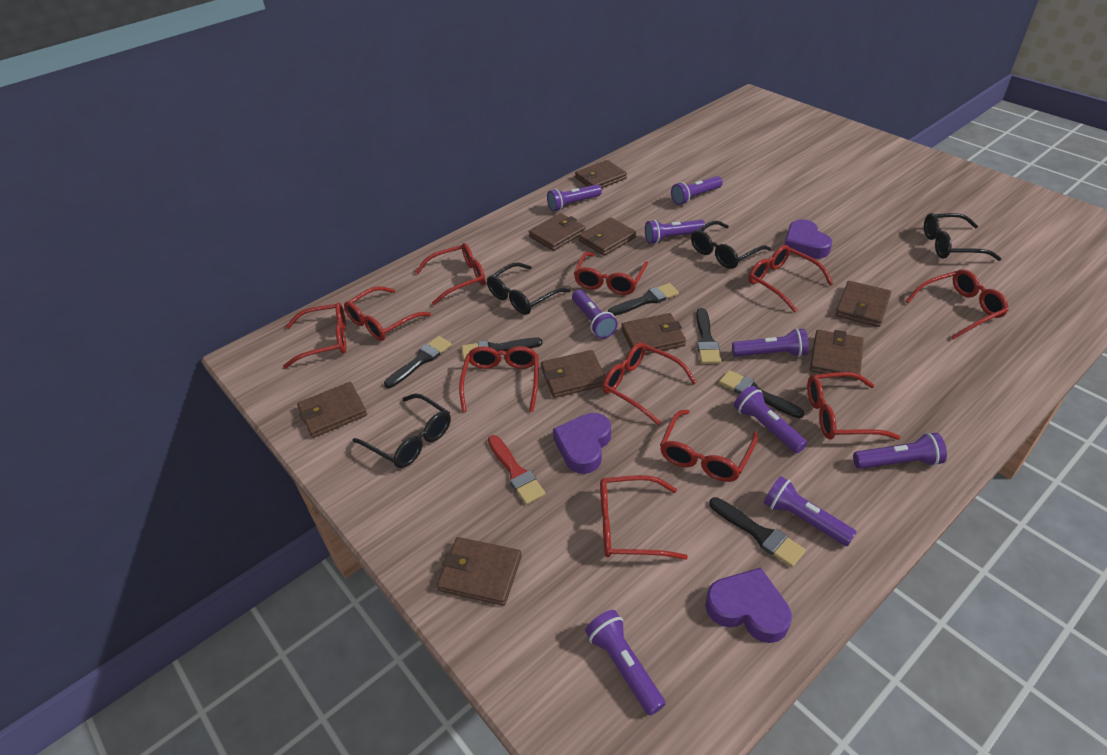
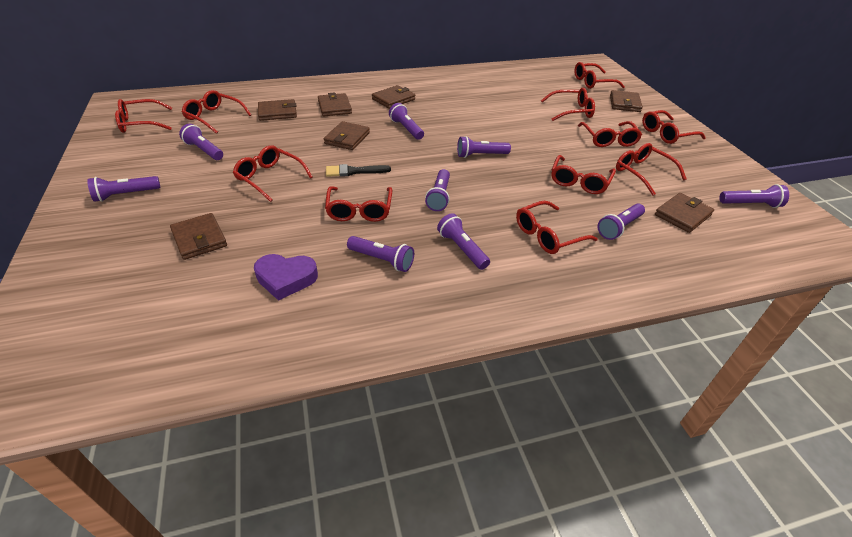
black brush: [384,336,452,388] [462,338,543,360] [608,283,679,316] [696,308,721,364] [709,497,806,567] [719,370,805,418] = 6 -> [326,164,391,177] = 1
black glasses: [352,393,451,468] [487,263,571,315] [691,221,771,269] [924,213,1002,261] = 4 -> none = 0
brown wallet: [297,382,367,438] [437,537,522,606] [529,213,586,251] [541,350,606,398] [575,160,627,188] [579,217,636,256] [621,313,686,355] [810,330,864,380] [835,281,891,327] = 9 -> [170,213,227,260] [258,99,297,121] [318,92,352,116] [324,121,370,150] [372,85,415,109] [610,90,643,112] [655,193,714,233] = 7
purple heart: [553,413,611,474] [705,568,792,643] [784,219,832,259] = 3 -> [254,254,318,301] = 1
red brush: [488,435,546,505] = 1 -> none = 0

